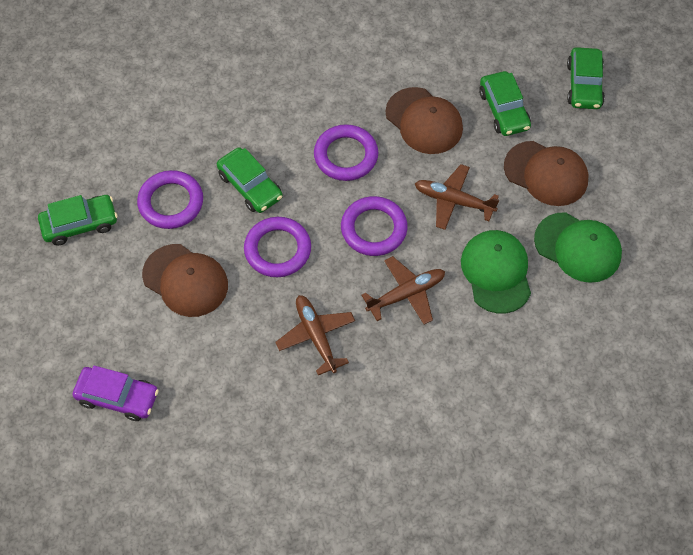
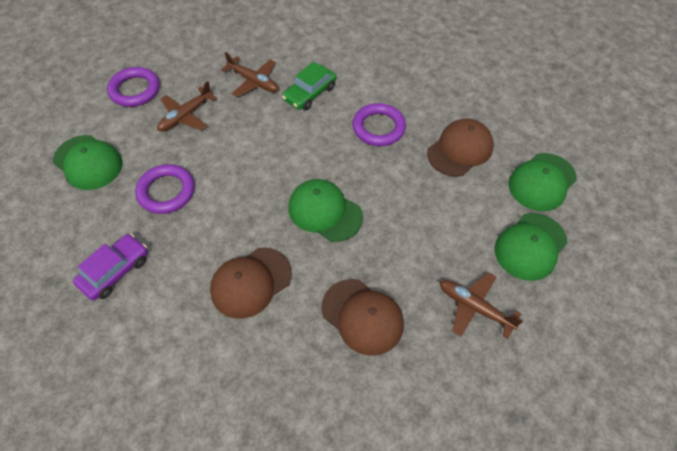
green cap: [461,230,531,314] [534,212,622,283] = 2 -> [53,135,123,190] [288,179,363,242] [495,213,567,281] [509,153,577,211] = 4
green car: [38,195,117,245] [217,147,283,213] [479,71,531,136] [567,47,605,109] = 4 -> [282,62,336,110] = 1
purple ring: [137,170,203,229] [244,217,311,277] [314,124,378,181] [341,196,408,256] = 4 -> [107,67,160,107] [135,164,195,214] [352,103,406,146] = 3

